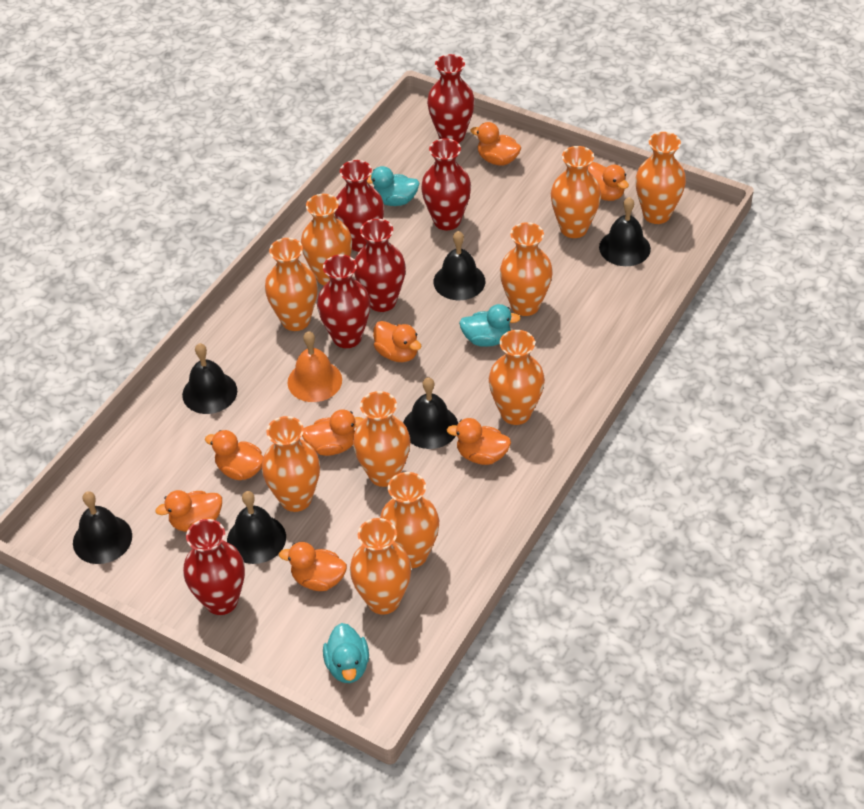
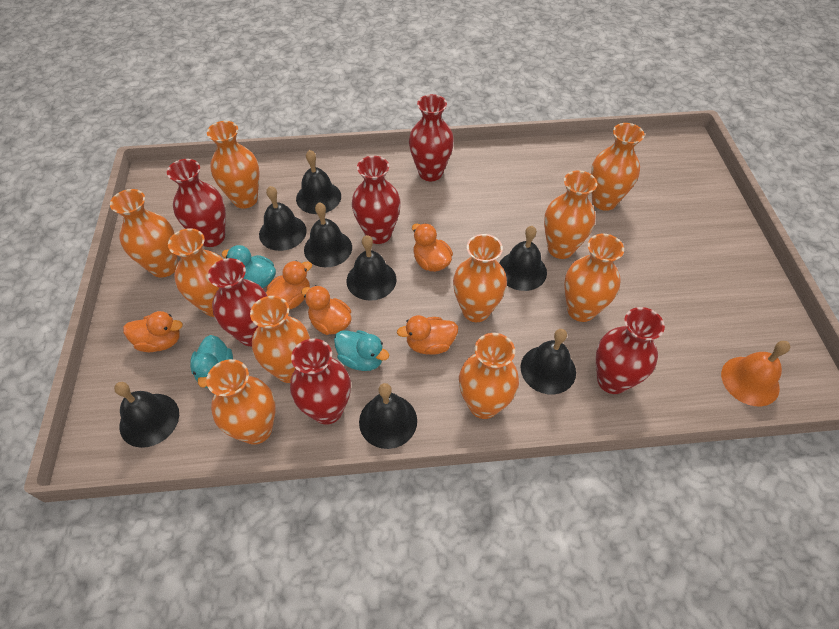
black bell: [73,491,132,564] [182,343,237,414] [227,491,286,564] [403,377,458,449] [434,231,485,300] [599,197,651,266] = 6 -> [114,382,179,448] [259,186,307,251] [296,150,341,214] [304,202,352,267] [347,235,397,301] [359,383,417,449] [499,226,547,291] [520,329,576,394] = 8
orange duck: [155,490,222,532] [205,430,263,480] [279,542,347,591] [302,410,363,456] [373,321,422,362] [447,418,511,465] [470,122,521,166] [588,162,629,201] = 8 -> [123,311,183,352] [265,261,312,310] [301,285,352,335] [397,315,458,355] [412,223,453,272] = 5

